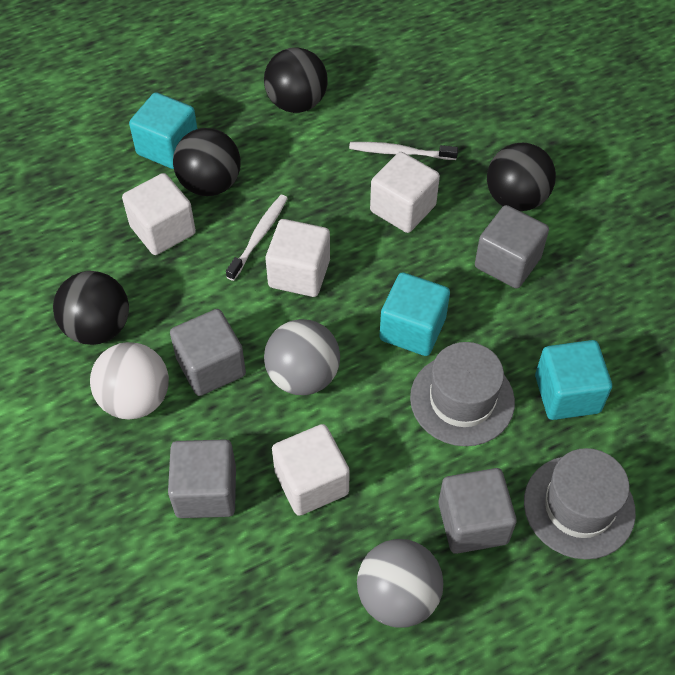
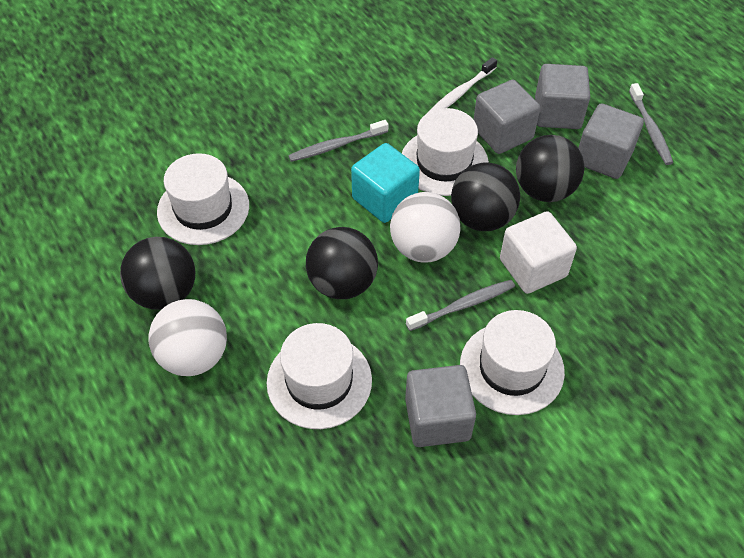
grey ball: [264,319,340,395] [357,539,443,628] = 2 -> none = 0
grey hat: [410,342,515,446] [524,448,636,559] = 2 -> none = 0
grey toothbrush: none = 0 -> [288,120,388,162] [406,280,515,331] [629,83,673,165] = 3
turquoise cube: [129,92,197,169] [379,272,450,356] [535,340,612,420] = 3 -> [351,143,420,223] = 1
white ball: [90,342,169,420] = 1 -> [148,299,227,376] [390,192,461,263] = 2
white cube: [122,173,196,255] [266,219,330,297] [272,424,350,516] [370,152,440,233] = 4 -> [500,211,577,294] = 1
white hat: none = 0 -> [157,153,249,245] [267,323,372,429] [402,108,489,196] [460,310,565,415] = 4
white toothbrush: [226,195,288,281] [349,142,458,160] = 2 -> [428,57,497,113] = 1

